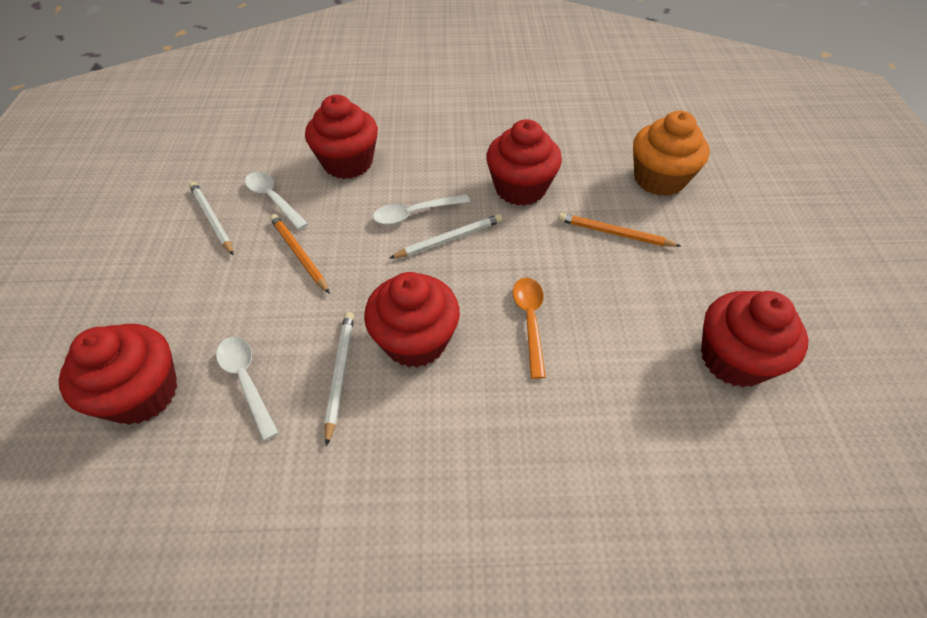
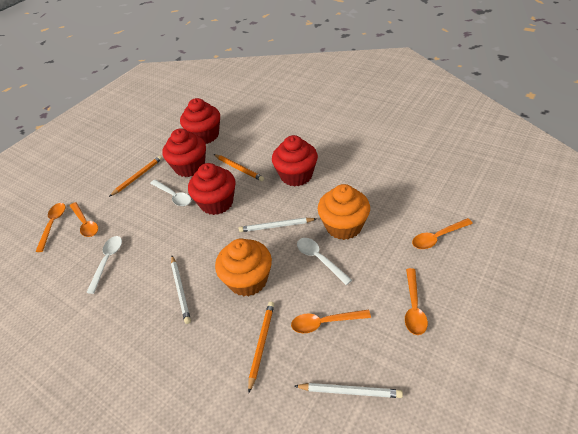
orange cupcake: [633,111,710,196] = 1 -> [215,239,272,297] [318,184,370,240] = 2
orange pencil: [270,214,330,294] [558,213,681,247] = 2 -> [109,156,163,197] [214,154,264,181] [248,302,274,394] = 3
orange spoon: [513,278,546,379] = 1 -> [35,203,65,252] [70,202,98,237] [291,310,371,333] [405,268,428,335] [412,218,473,249] = 5
red cupcake: [59,324,177,425] [305,95,378,179] [364,272,460,368] [486,119,562,206] [701,291,808,387] = 5 -> [163,128,206,177] [180,98,220,144] [188,163,236,215] [272,135,318,187] = 4

